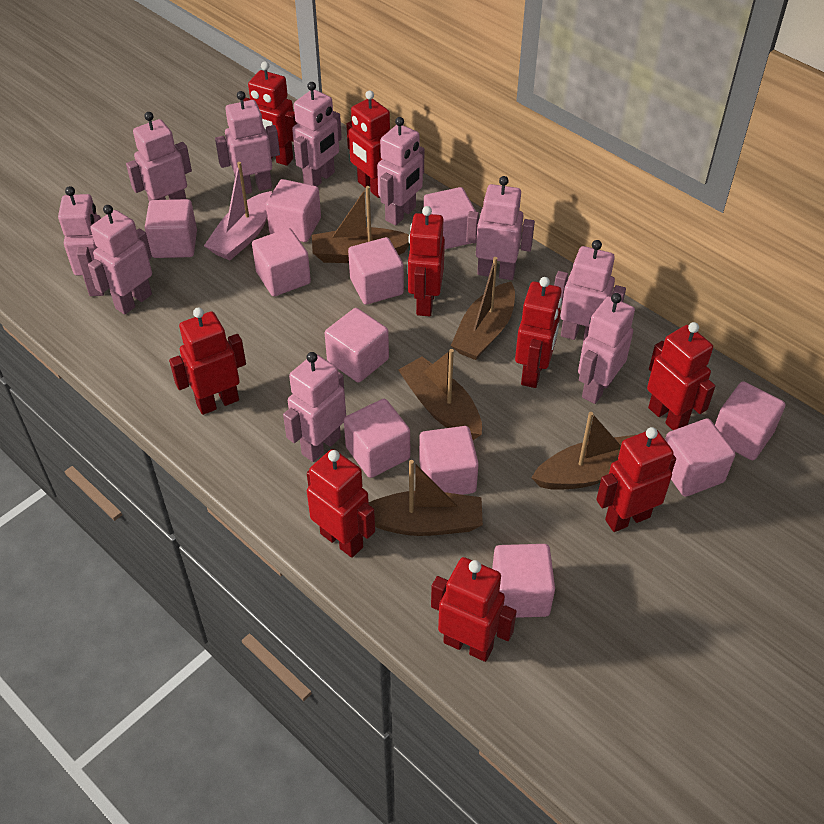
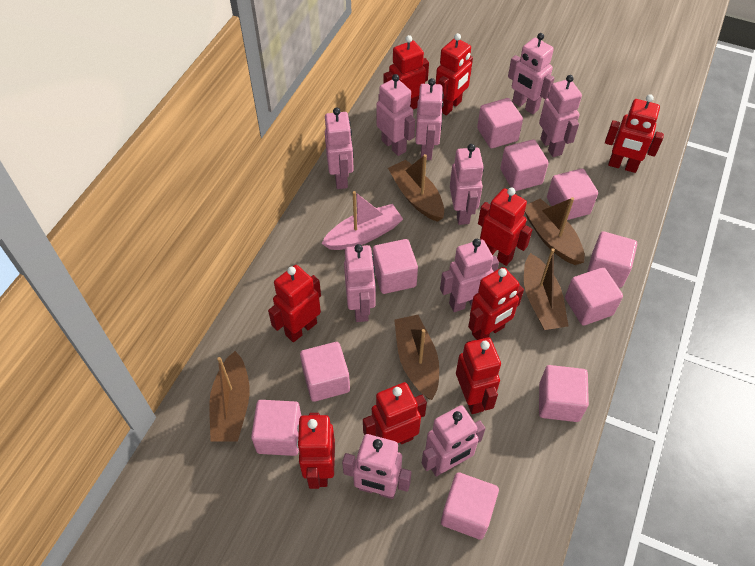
pink cube: [145,199,197,258] [252,228,311,296] [266,179,321,242] [325,308,389,382] [344,399,410,478] [348,237,404,305] [419,426,479,495] [424,187,476,250] [492,544,555,618] [665,418,735,497] [715,381,785,460] = 11 -> [251,400,301,456] [300,342,350,402] [373,239,418,294] [441,472,499,540] [477,98,523,148] [500,139,549,191] [539,365,589,422] [547,168,598,220] [565,267,623,326] [587,231,637,288] = 10

